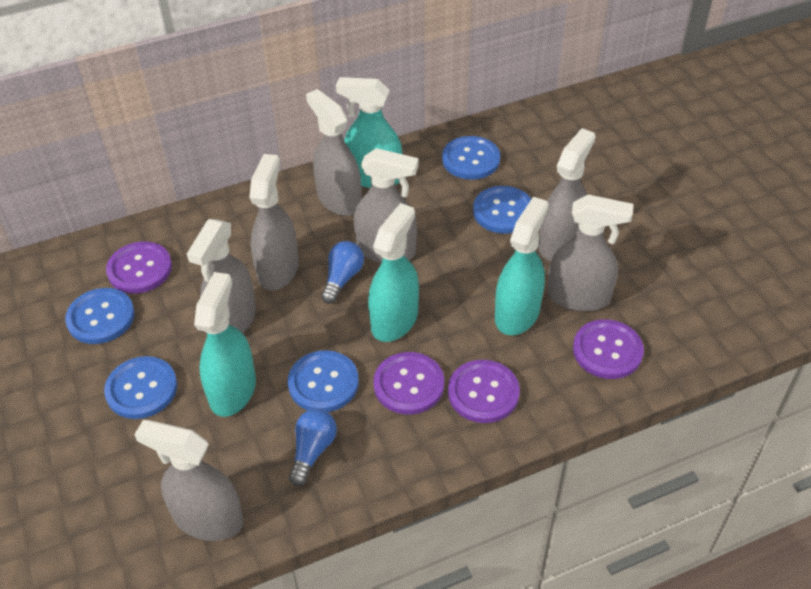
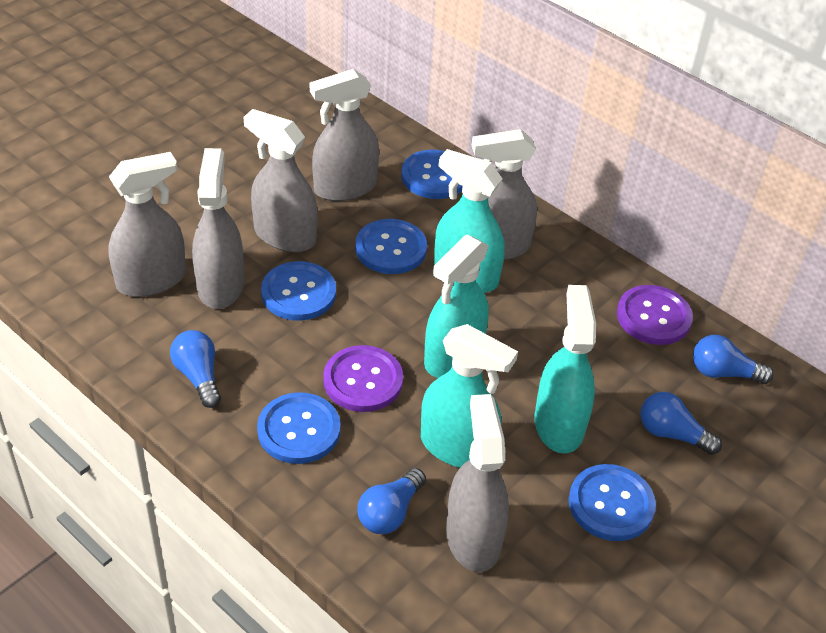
blue light bulb: [289,409,337,486] [321,241,364,304] = 2 -> [170,330,221,408] [357,468,426,534] [640,392,722,455] [693,335,774,384] = 4
grey spray bottle: [134,420,244,541] [187,219,256,333] [249,154,299,290] [306,89,361,216] [354,148,419,263] [538,128,596,261] [547,195,633,311] = 7 -> [108,152,186,297] [192,148,244,309] [244,109,317,252] [310,69,379,201] [446,394,509,572] [472,129,537,260] = 6
purple button: [106,242,172,294] [374,352,444,414] [448,360,520,423] [573,319,644,379] = 4 -> [323,345,403,412] [617,285,693,345] = 2

